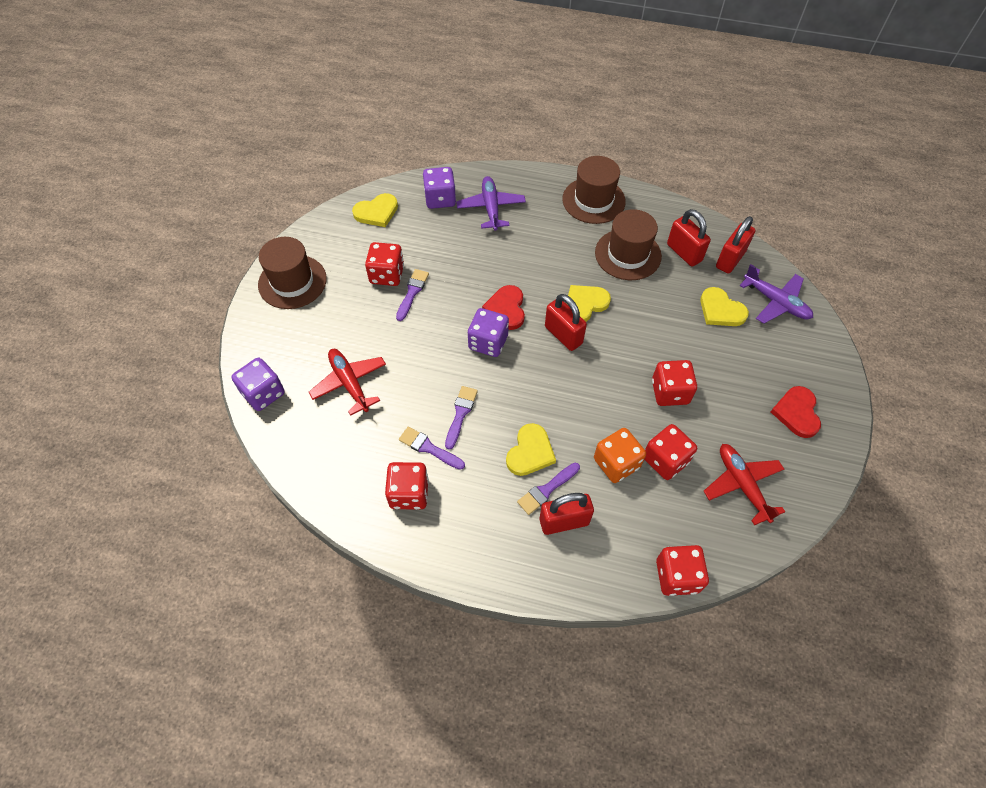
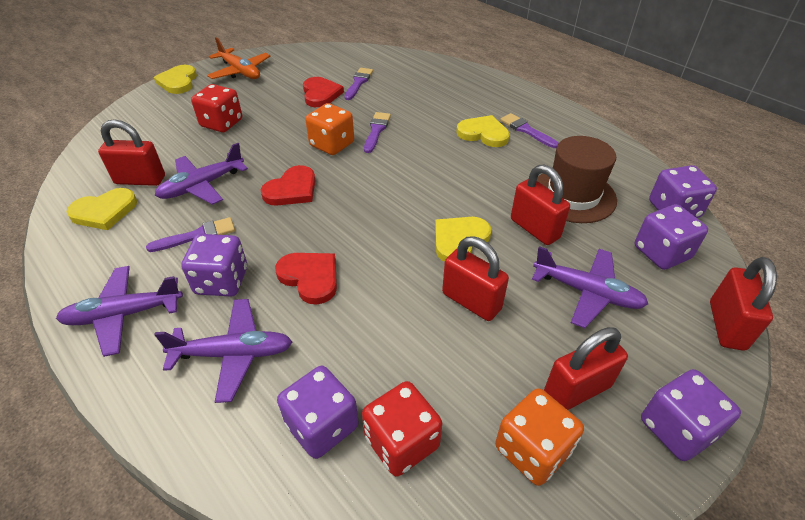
brown hat: [258,237,327,309] [562,156,626,224] [595,209,662,280] = 3 -> [537,136,617,223] = 1
orange dice: [594,428,646,483] = 1 -> [305,103,354,155] [495,388,584,486] = 2
orange plane: none = 0 -> [207,37,270,79] = 1
purple dice: [231,358,285,411] [423,167,456,209] [468,308,509,357] = 3 -> [181,234,247,297] [277,366,359,459] [634,204,708,270] [641,369,741,461] [649,165,717,218] = 5
purple plane: [456,176,526,231] [739,264,813,324] = 2 -> [56,266,183,357] [154,299,292,403] [155,143,248,205] [532,246,648,328] = 4
red dice: [365,242,404,286] [385,462,429,510] [644,424,697,480] [652,360,697,406] [656,545,709,596] = 5 -> [191,84,242,132] [362,381,442,477] = 2
red heart: [482,285,525,330] [771,386,821,438] = 2 -> [261,165,315,206] [275,253,337,305] [303,77,344,107] = 3
red padlock: [540,493,594,535] [545,294,587,351] [667,209,711,267] [716,216,755,274] = 4 -> [98,119,165,186] [442,236,509,321] [511,164,570,245] [544,327,628,410] [710,257,777,351] = 5
red plane: [309,349,386,416] [704,444,785,525] = 2 -> none = 0

